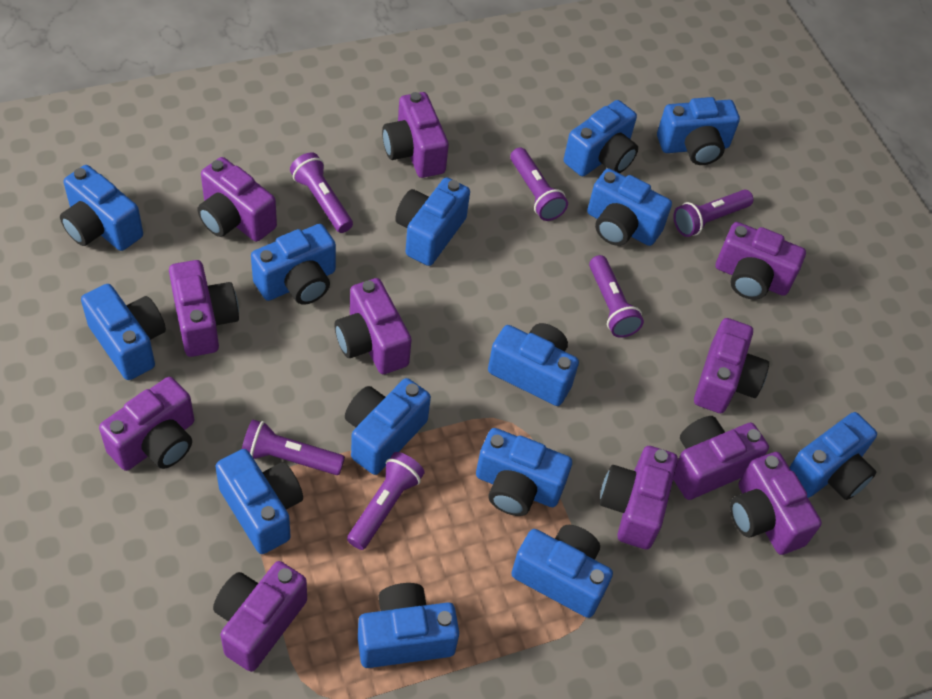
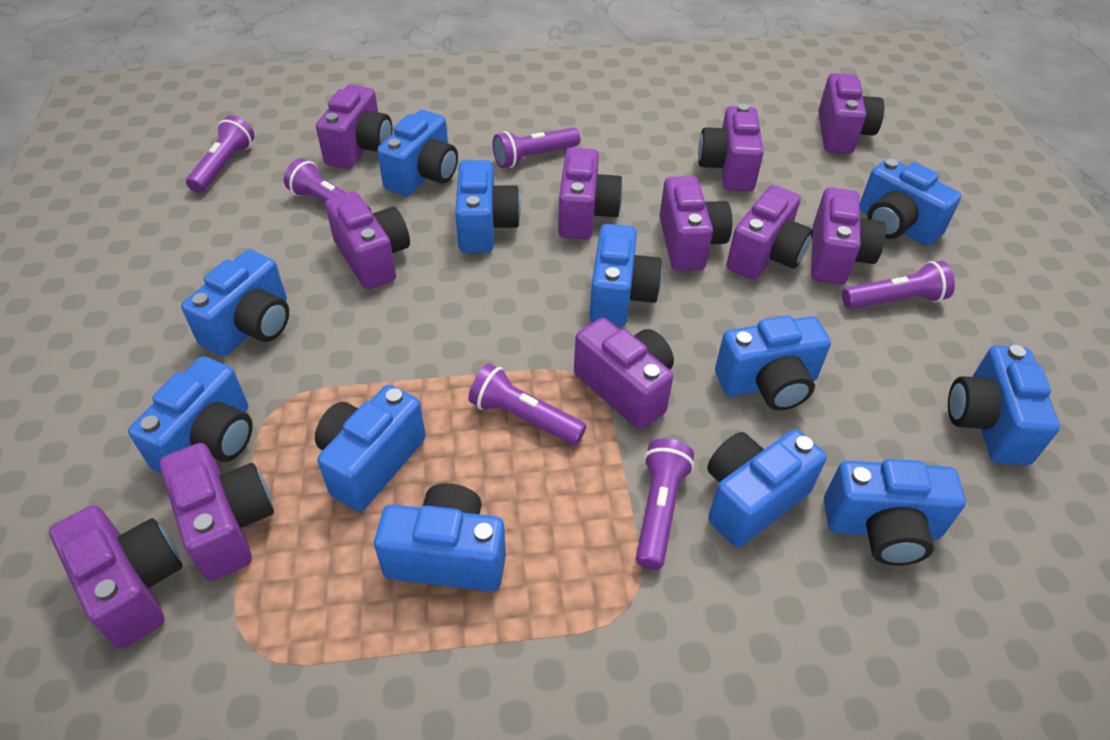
blue camera: [60,165,143,251] [81,284,166,380] [215,449,303,554] [251,224,336,305] [345,378,431,475] [358,583,459,668] [395,177,470,266] [476,428,572,516] [488,323,579,406] [511,525,613,618] [564,100,638,176] [587,168,672,246] [657,97,740,165] [789,412,877,500] = 14 -> [128,357,253,474] [181,250,289,357] [315,385,426,512] [374,483,506,592] [377,110,458,196] [455,160,521,253] [589,224,662,327] [707,429,827,548] [715,315,831,411] [824,459,966,566] [860,158,962,246] [948,345,1060,465] = 12

